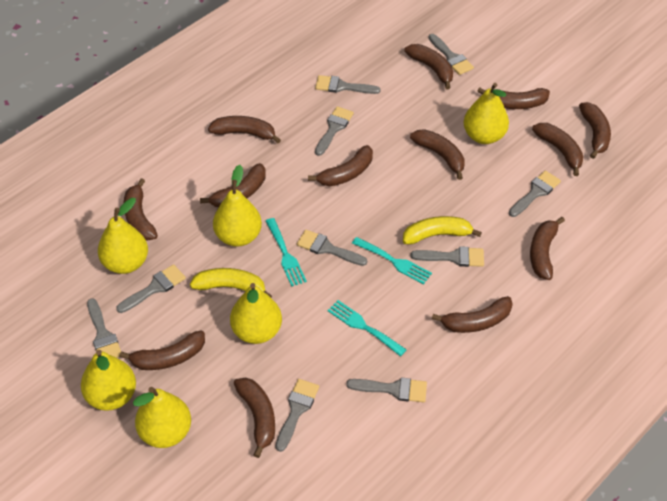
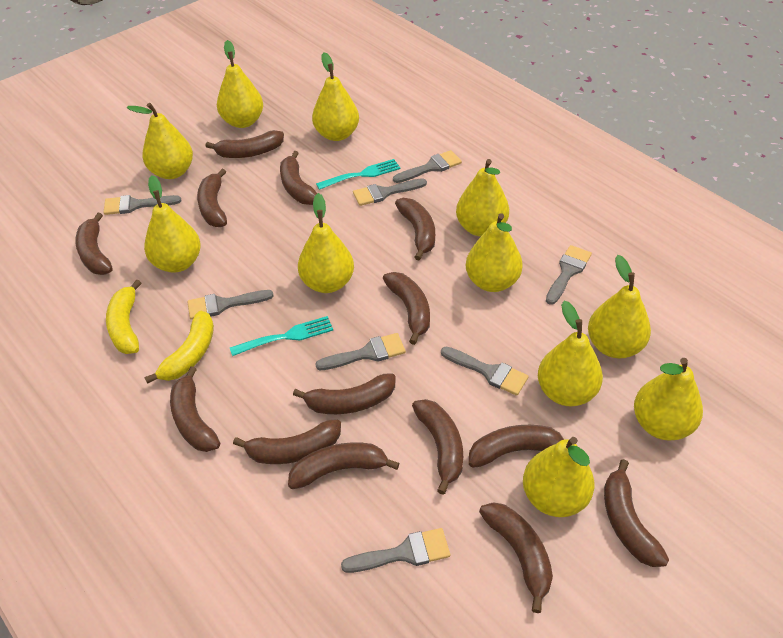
brown banana: [120,331,205,370] [124,178,158,241] [200,163,266,207] [208,116,281,143] [234,378,275,458] [308,145,373,186] [404,44,453,89] [410,129,465,180] [432,296,513,333] [477,88,550,109] [530,217,565,280] [532,123,584,176] [579,102,611,159] = 13 -> [75,213,113,275] [170,366,220,452] [197,169,227,227] [206,130,284,158] [233,419,341,464] [280,151,317,205] [288,442,399,489] [293,373,396,414] [383,272,430,345] [395,198,435,260] [412,399,463,495] [469,425,564,468] [479,502,553,613] [604,459,669,567] = 14
grey brush: [87,298,121,358] [116,264,186,313] [275,379,319,452] [297,230,367,266] [315,75,381,94] [315,106,354,156] [346,378,427,402] [410,246,484,267] [428,34,474,75] [509,171,561,217] = 10 -> [103,195,181,215] [188,290,274,320] [316,333,406,370] [341,528,450,573] [353,178,427,206] [393,150,462,183] [441,347,529,396] [546,245,592,305] = 8
turquoise fork: [266,218,307,287] [327,300,407,357] [352,237,432,284] = 3 -> [230,316,333,356] [316,159,400,190] = 2
yellow pear: [81,350,136,411] [98,198,148,274] [133,387,191,448] [213,165,262,247] [230,283,282,344] [464,83,509,144] = 6 -> [127,103,193,179] [144,175,201,273] [217,40,263,128] [298,193,354,293] [312,52,359,141] [456,159,509,236] [466,213,523,292] [523,437,594,517] [538,301,603,406] [588,255,651,358] [634,358,703,441] = 11

